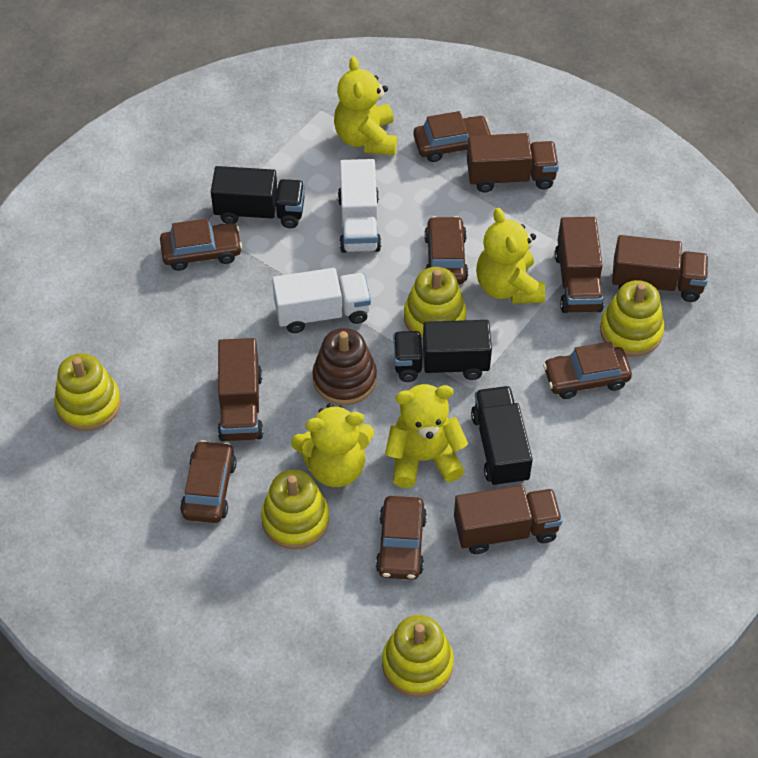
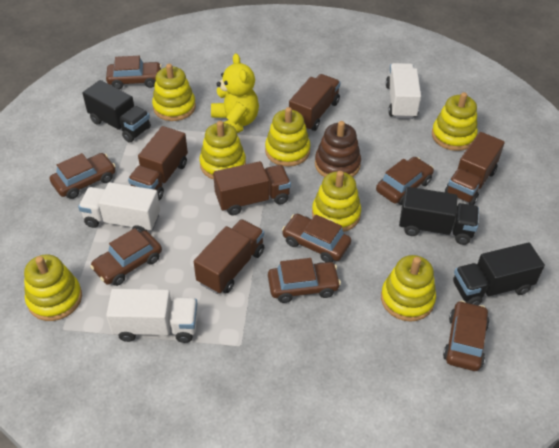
brown car: [160,219,242,271] [180,440,237,523] [376,496,427,580] [413,111,493,162] [424,216,468,284] [543,341,632,399] = 6 -> [50,153,116,199] [90,228,162,286] [106,56,162,89] [268,258,341,303] [282,214,351,262] [376,157,434,205] [443,301,490,371] = 7
white truck: [272,268,371,333] [338,159,381,253] = 2 -> [78,182,160,232] [106,289,198,343] [386,63,421,119] = 3
yellow stacking toy: [54,353,121,431] [261,469,329,549] [382,615,454,697] [404,267,466,340] [600,280,664,357] = 5 -> [24,254,82,321] [152,64,196,121] [200,121,246,179] [265,107,310,167] [312,171,361,232] [381,255,436,322] [432,92,478,151] = 7
yellow teddy bear: [291,403,374,487] [334,56,397,155] [385,384,468,488] [476,208,545,304] = 4 -> [211,53,259,133] = 1

